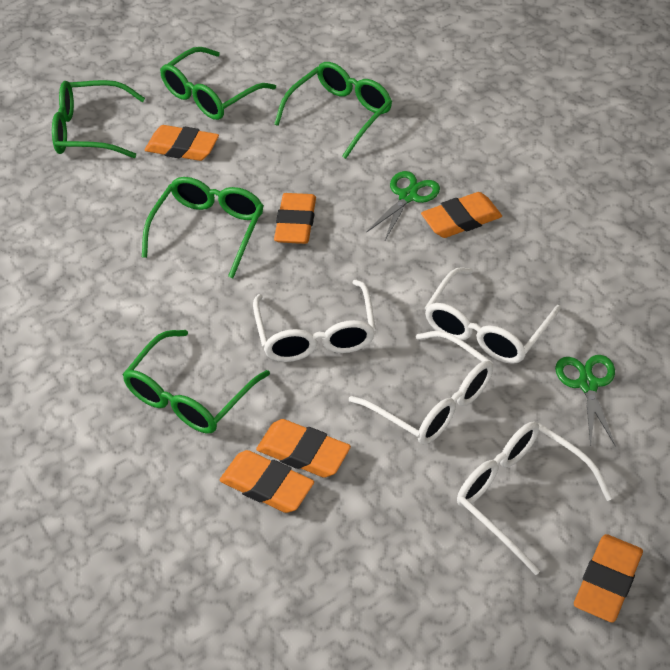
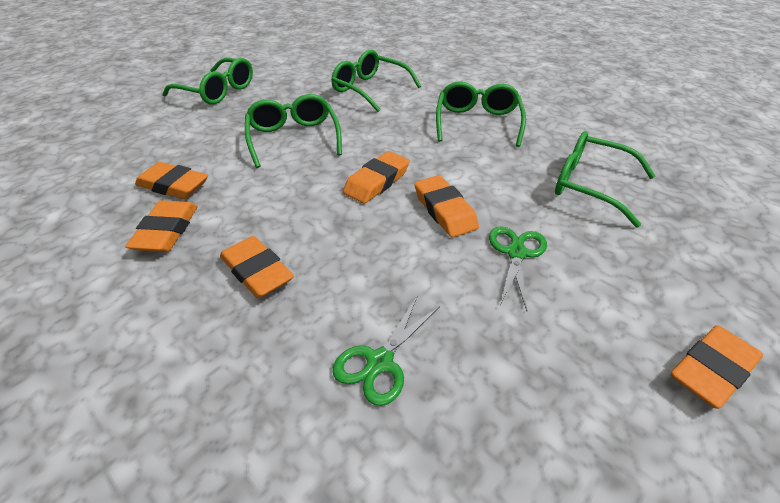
white glasses: [253,280,376,362] [349,331,493,445] [425,267,561,364] [457,421,613,575] = 4 -> none = 0

